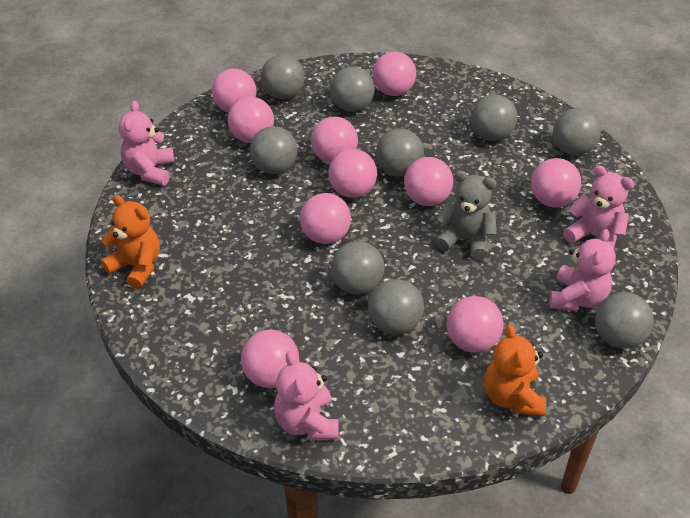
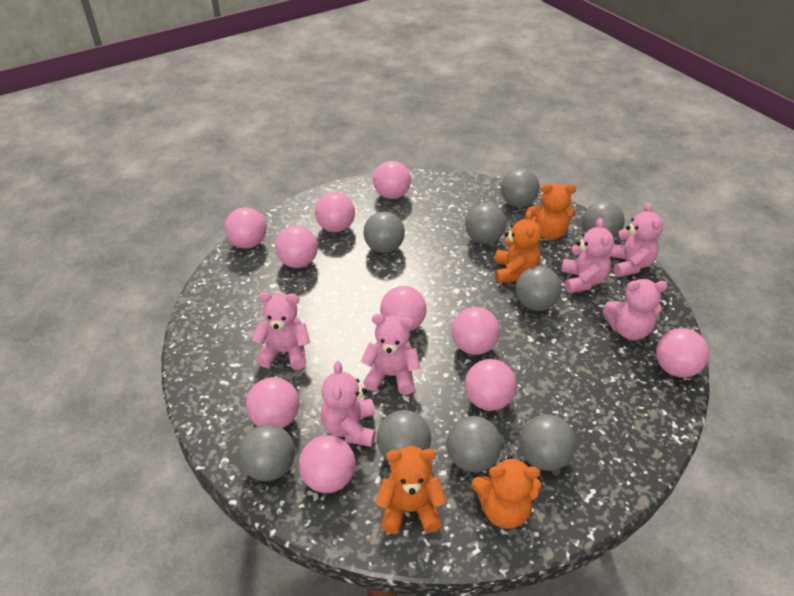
grey teddy bear: [435,171,497,260] = 1 -> none = 0
orange teddy bear: [101,195,160,289] [484,324,546,416] = 2 -> [376,446,447,534] [472,455,541,529] [494,210,542,283] [527,184,576,240] = 4
pink teddy bear: [119,101,174,186] [274,351,339,440] [549,229,616,311] [563,165,634,249] = 4 -> [252,292,310,370] [321,361,376,447] [361,314,420,395] [561,218,614,293] [603,279,668,340] [609,202,663,277] = 6

